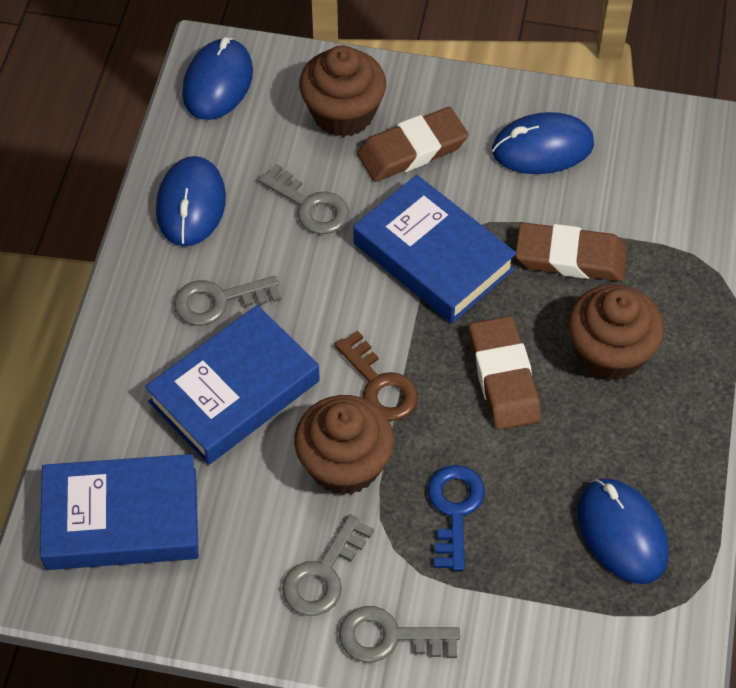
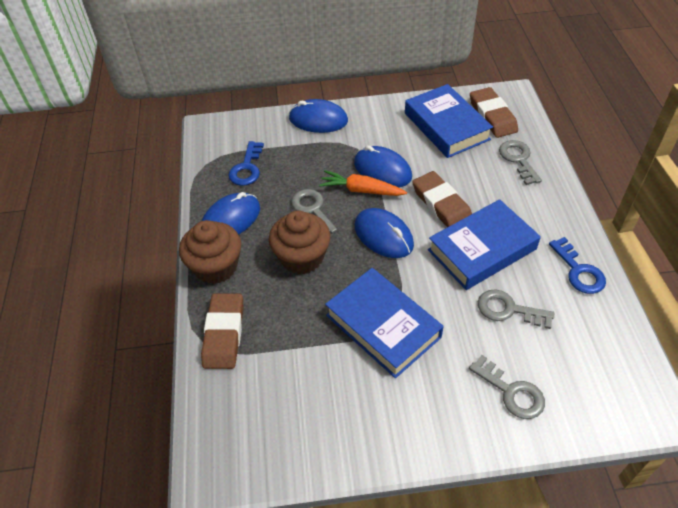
blue key: [428,465,485,571] = 1 -> [228,141,264,186] [549,237,606,294] = 2
brown cupcake: [294,395,394,495] [299,46,386,137] [568,284,664,381] = 3 -> [179,220,241,284] [269,211,330,274] = 2
brown key: [334,331,418,421] = 1 -> none = 0
orange carrot: none = 0 -> [319,170,407,196] = 1

